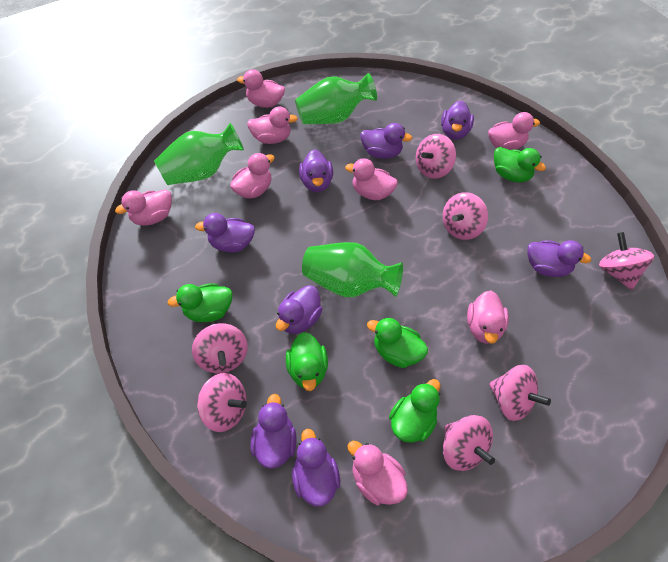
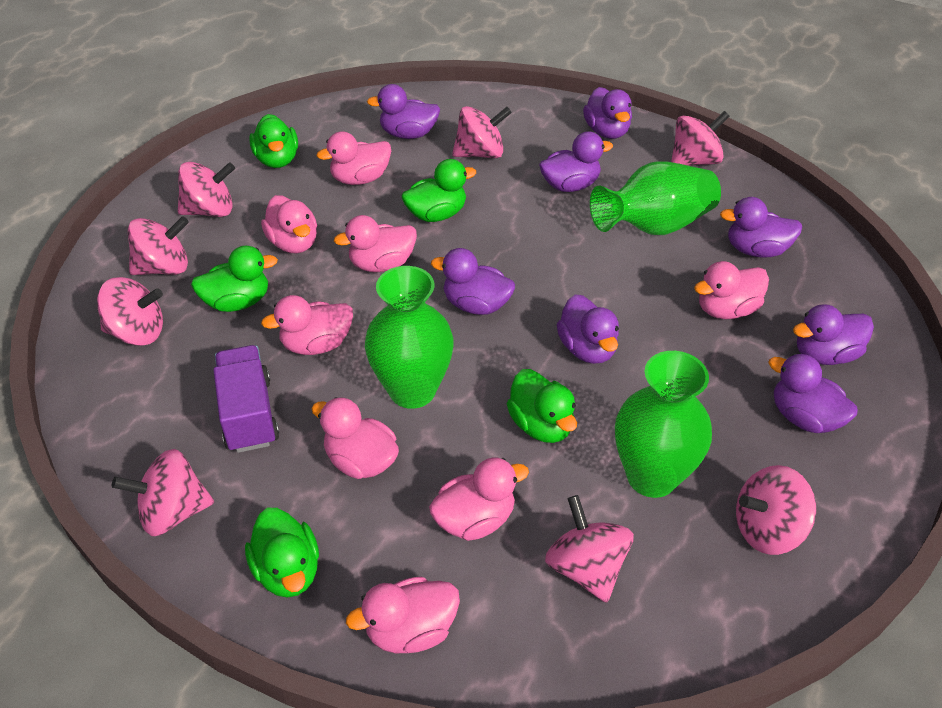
pink spinning top: [192,323,248,373] [197,373,247,432] [416,134,456,179] [443,192,488,240] [443,415,495,471] [489,365,551,421] [599,232,654,290] = 7 -> [97,277,163,346] [112,449,214,536] [128,216,189,275] [178,162,235,217] [452,106,512,158] [545,495,634,603] [671,111,730,166] [736,465,816,555] = 8
purple truck: none = 0 -> [213,345,279,453] = 1

